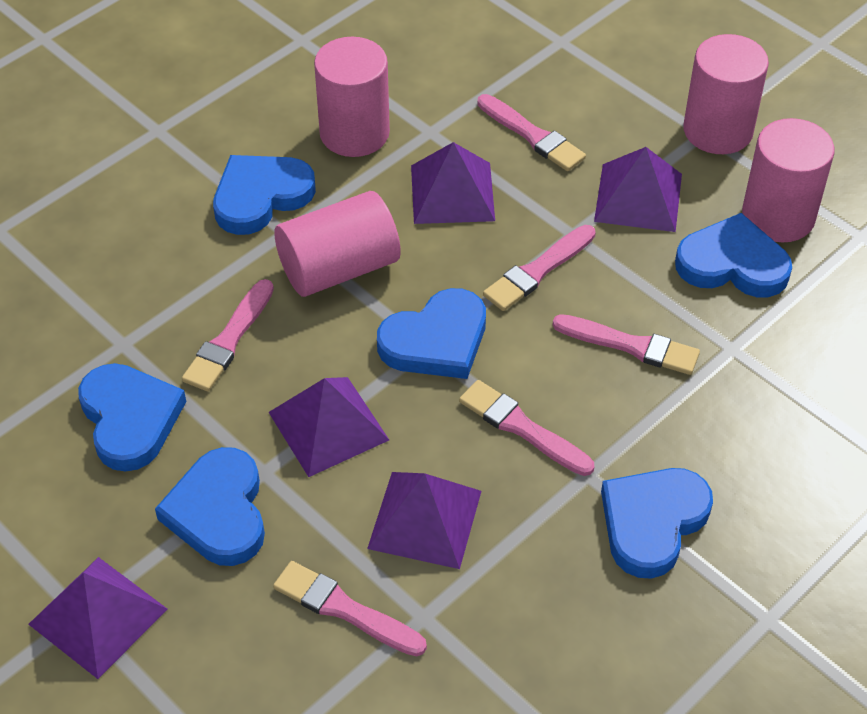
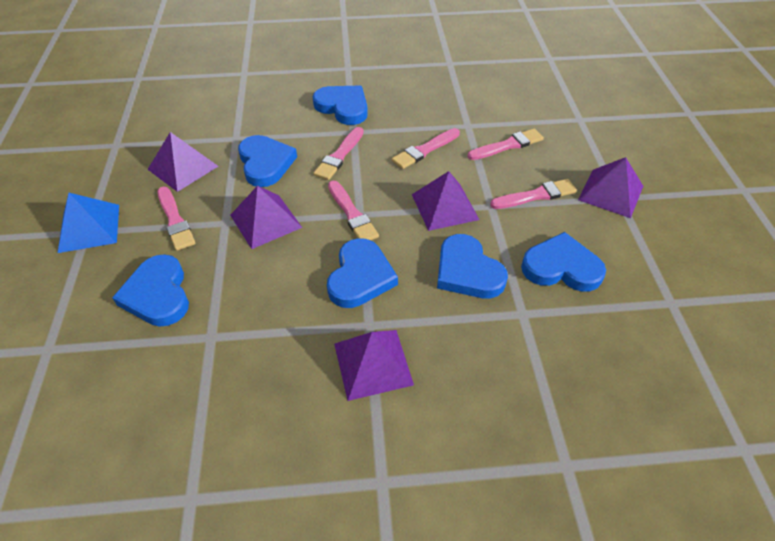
blue pyramid: none = 0 -> [58,193,119,253] = 1
pink cylinder: [275,191,401,297] [314,37,390,157] [683,34,769,154] [742,118,835,242] = 4 -> none = 0

